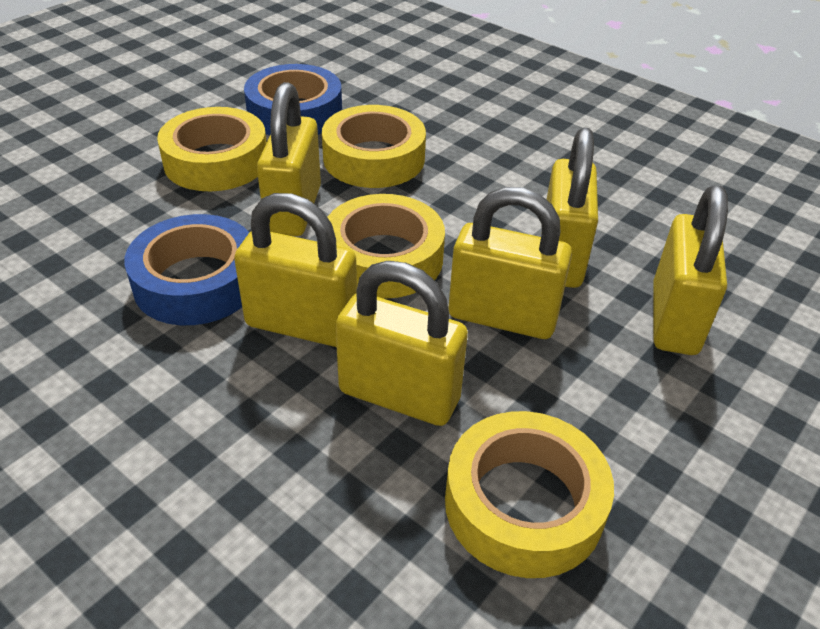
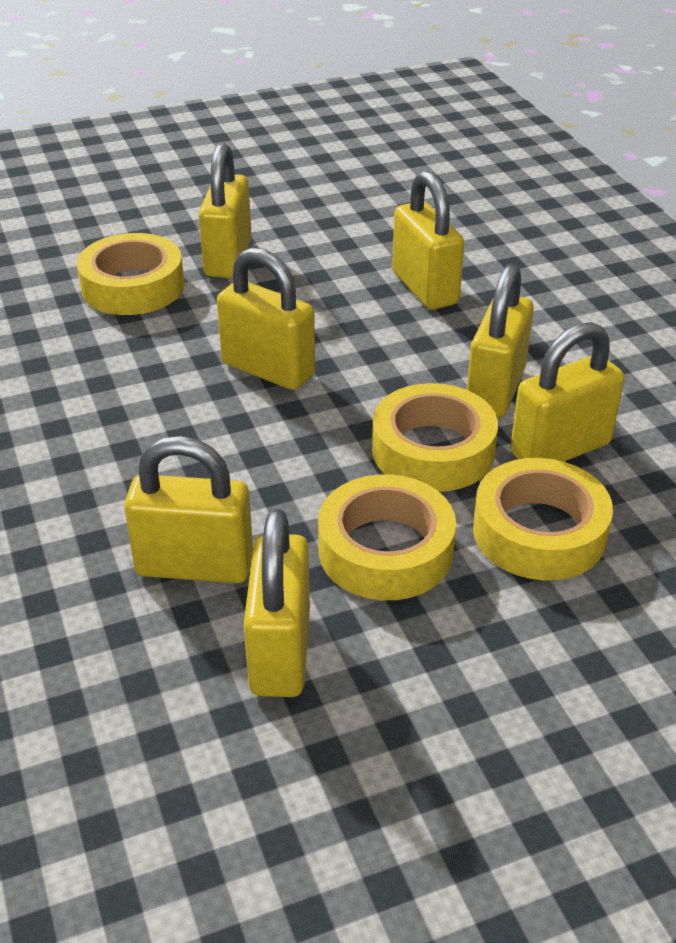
blue tape: [124,214,249,325] [244,64,342,135] = 2 -> none = 0
yellow padlock: [234,193,357,347] [257,82,321,236] [335,261,468,426] [449,187,572,339] [546,127,598,288] [653,185,728,355] = 6 -> [124,436,253,583] [199,143,252,278] [217,247,315,390] [244,509,310,697] [392,170,464,310] [467,264,534,418] [510,322,624,462] = 7

